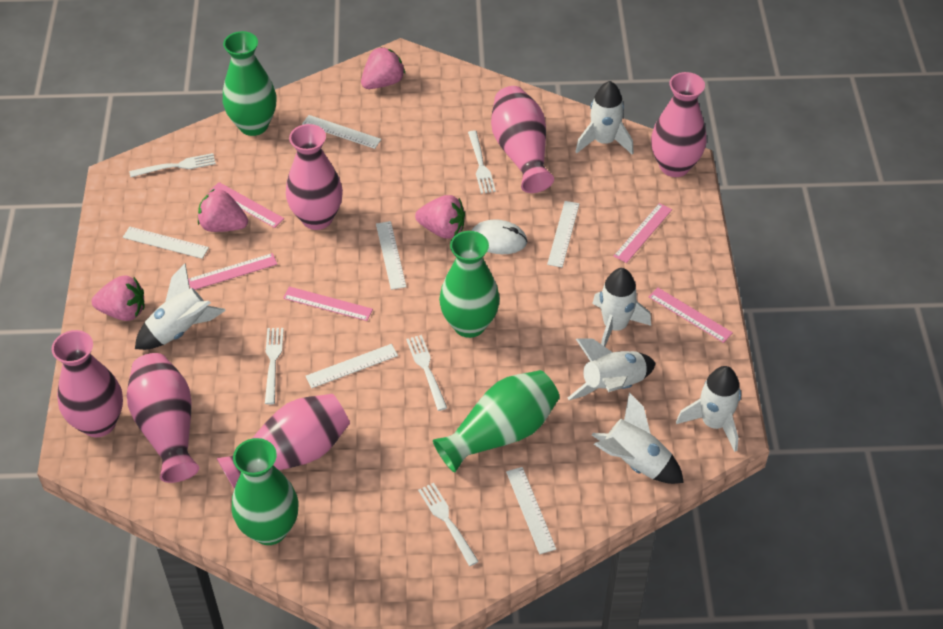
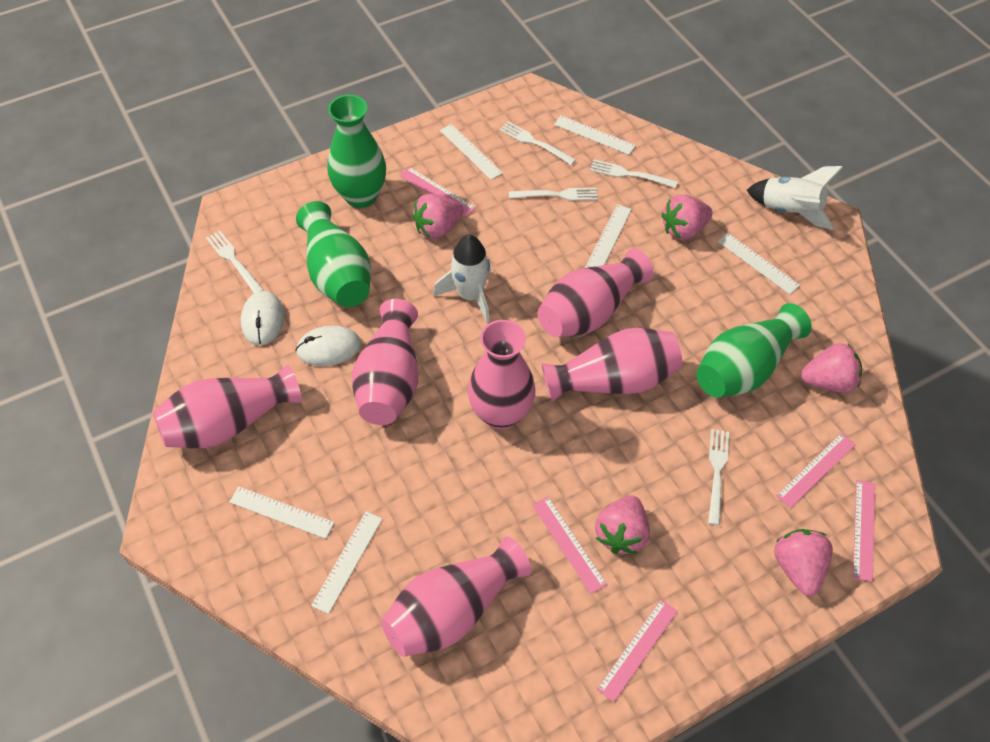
green vase: [223,31,276,136] [231,438,299,545] [433,370,560,472] [439,231,500,338] = 4 -> [296,201,371,307] [327,95,386,208] [696,303,812,398] = 3
pink strawberry: [92,275,145,321] [198,189,248,232] [361,47,405,89] [415,195,465,238] = 4 -> [412,194,464,239] [595,495,650,554] [661,194,713,240] [774,529,833,596] [801,343,862,393] = 5
white mouse: [471,219,528,254] = 1 -> [241,291,284,345] [295,325,361,366] = 2
white rocket: [135,264,226,350] [568,339,655,400] [575,81,634,155] [592,268,651,347] [592,392,684,484] [676,366,741,452] = 6 -> [433,235,491,323] [747,166,843,230] = 2

